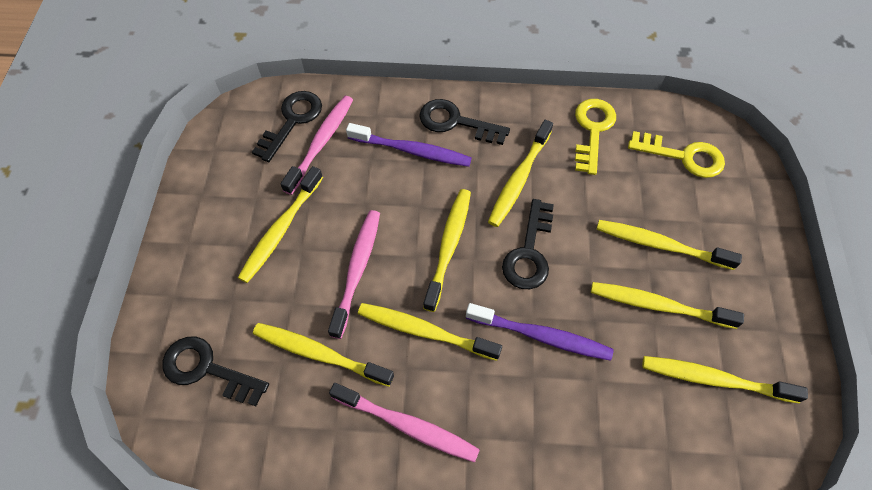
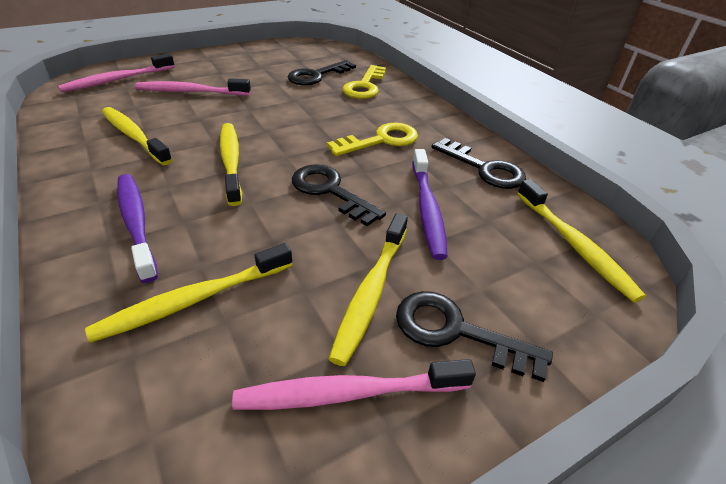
yellow toothbrush: [238,166,323,283] [253,323,394,387] [358,303,502,361] [423,189,471,312] [488,120,553,227] [591,282,744,329] [597,220,742,270] [642,356,808,403] = 8 -> [85,243,292,343] [102,107,173,165] [220,123,242,206] [329,213,408,366] [517,179,646,302] = 5

